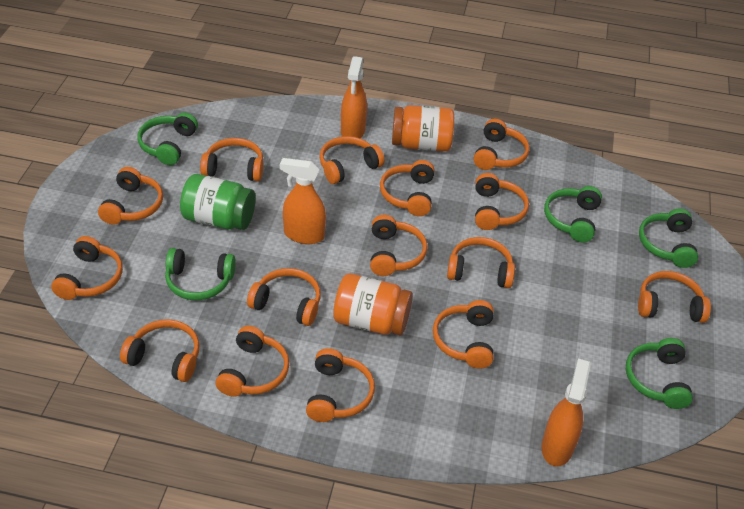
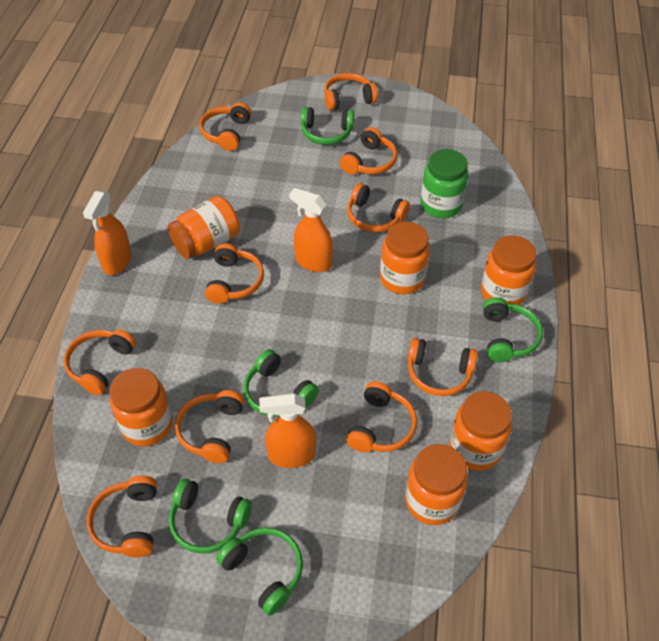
orange headphones: [51,236,123,300] [98,167,163,225] [120,319,199,382] [200,138,263,181] [215,326,289,397] [247,268,321,326] [306,348,375,422] [319,136,384,184] [370,215,428,276] [380,160,434,216] [433,300,494,369] [447,237,515,288] [473,119,530,170] [475,173,529,230] [638,271,711,323] = 15 -> [64,329,136,395] [87,476,157,557] [175,390,244,463] [199,102,251,151] [205,243,264,304] [324,73,378,111] [340,127,397,175] [346,381,417,452] [347,183,410,232] [408,338,478,396] = 10
orange jar: [333,273,413,335] [392,105,454,152] = 2 -> [109,368,173,446] [167,196,240,259] [380,222,430,294] [405,444,468,525] [449,391,512,471] [481,235,536,305] = 6

